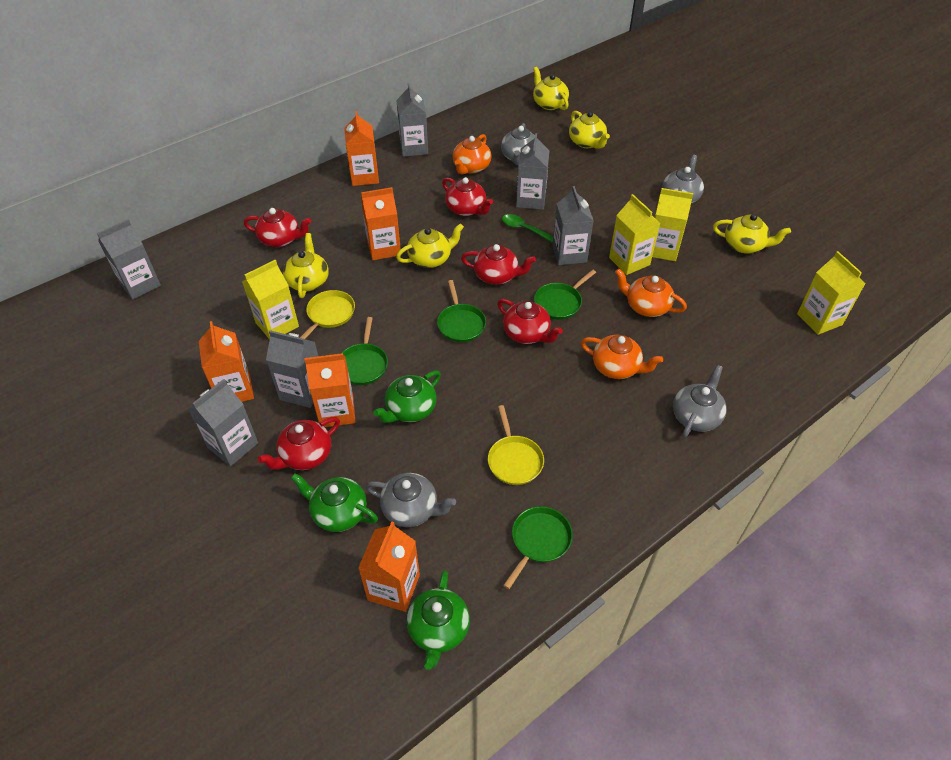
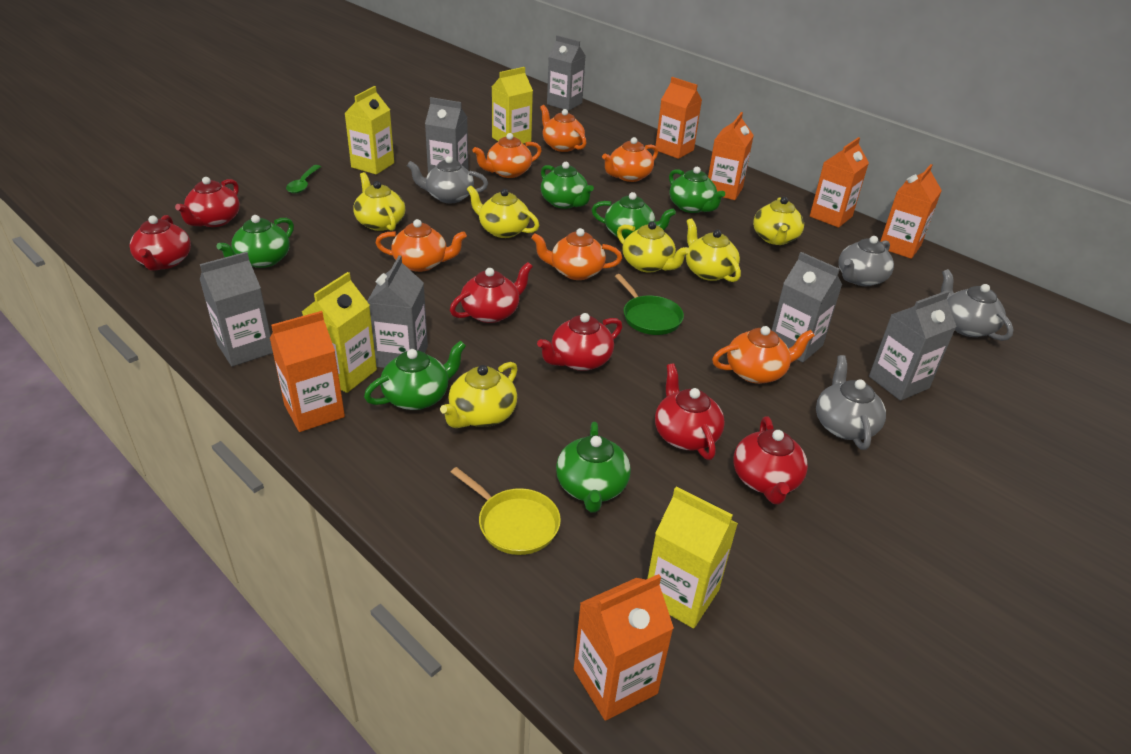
green pan: [342,317,388,385] [437,280,486,342] [503,506,573,589] [534,270,596,320] = 4 -> [615,274,684,335] = 1
green teapot: [291,473,378,532] [373,371,441,423] [406,570,470,670] = 3 -> [217,215,294,268] [364,340,466,410] [541,162,594,209] [556,422,631,513] [592,192,676,239] [669,167,725,213] = 6
orange carton: [199,321,254,402] [304,353,356,427] [344,111,379,186] [358,521,420,612] [361,187,401,260] = 5 -> [270,311,345,432] [574,574,674,721] [656,77,702,159] [708,112,754,200] [810,137,869,228] [880,164,942,259] = 6
orange teapot: [452,134,492,174] [581,335,663,379] [615,268,687,317] = 3 -> [375,219,467,272] [473,133,542,178] [531,228,622,280] [540,105,587,152] [602,137,658,182] [712,326,815,384] = 6
red teapot: [243,208,311,247] [258,417,340,470] [442,177,493,216] [461,244,536,285] [497,299,563,344] = 5 -> [130,215,191,270] [175,177,240,227] [450,262,533,323] [537,313,622,371] [655,363,725,460] [733,416,808,504] = 6
yellow pan: [300,290,355,339] [488,405,544,485] = 2 -> [451,467,561,555] = 1
yellow teapot: [283,233,329,298] [396,223,464,268] [533,67,569,110] [569,111,610,149] [713,214,791,253] = 5 -> [353,172,405,231] [440,362,518,428] [467,185,539,238] [617,221,690,273] [686,218,741,282] [753,197,804,245] = 6

